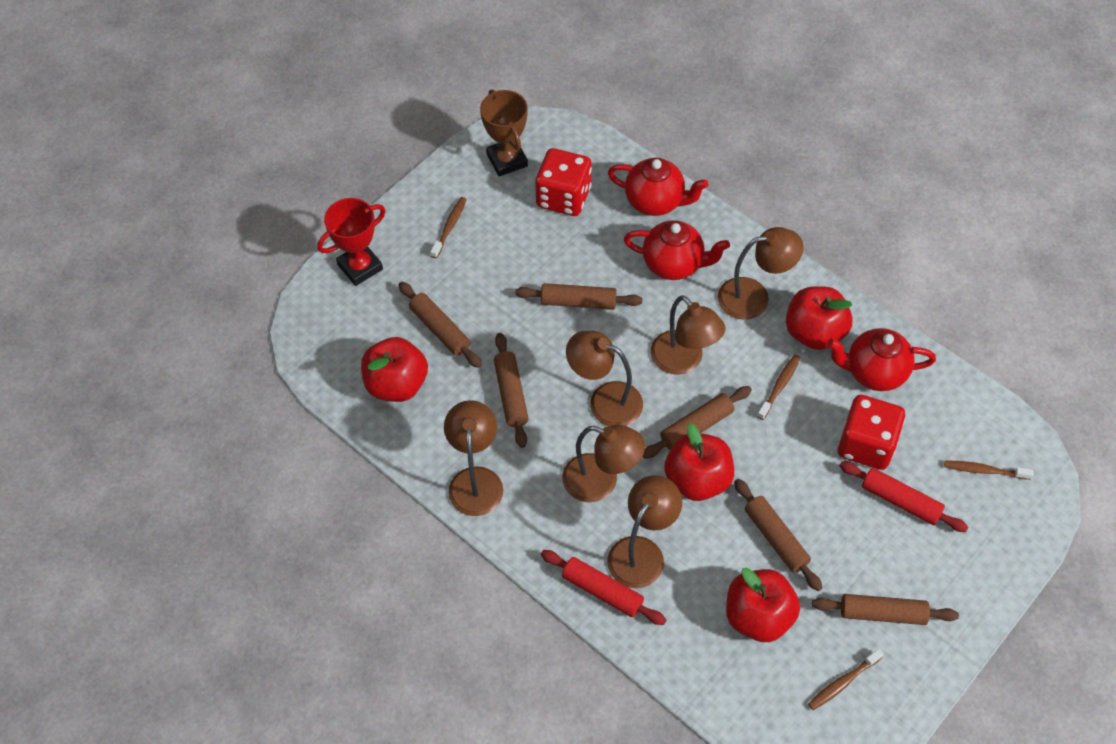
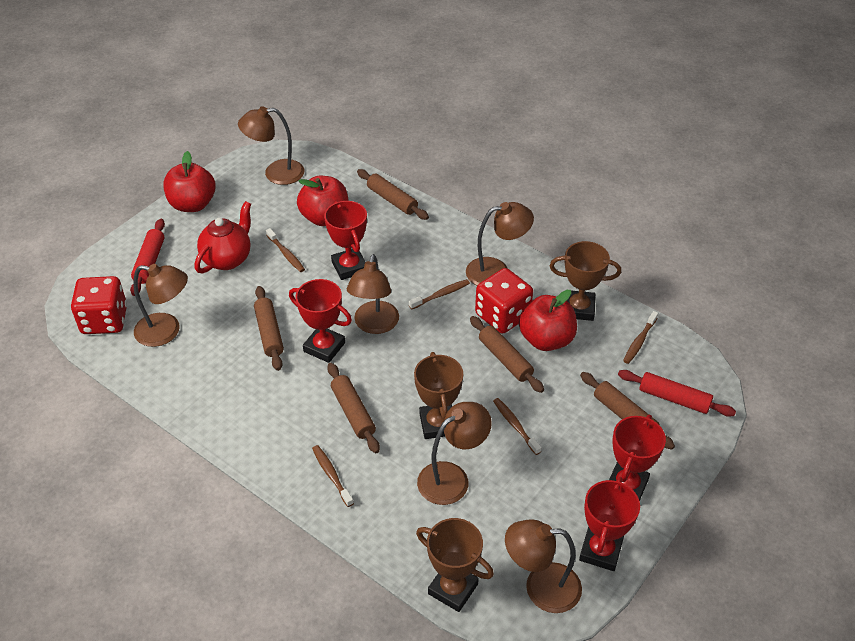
brown rolling pin: [399,282,482,368] [494,333,529,448] [515,283,643,310] [643,386,752,459] [734,479,822,591] [812,594,959,625] = 6 -> [254,286,284,371] [327,363,380,453] [357,169,429,220] [470,316,544,393] [580,372,675,450] = 5
brown toothbrush: [431,197,467,258] [757,355,800,420] [808,649,884,710] [944,460,1033,480] = 4 -> [266,228,305,272] [312,445,354,507] [409,279,470,310] [493,398,542,455] [623,311,658,364] = 5
brown trophy: [480,89,528,176] = 1 -> [414,352,463,439] [416,518,494,612] [550,241,621,321] = 3
red apple: [361,337,428,402] [664,424,734,501] [726,568,800,642] [786,286,853,350] = 4 -> [163,151,216,212] [297,176,349,226] [519,290,577,351] = 3
red teapot: [608,158,708,216] [624,220,730,280] [827,328,936,391] = 3 -> [195,201,251,274] = 1
red trophy: [317,198,386,286] = 1 -> [289,279,352,363] [324,201,367,280] [579,477,640,571] [609,415,666,501] = 4

